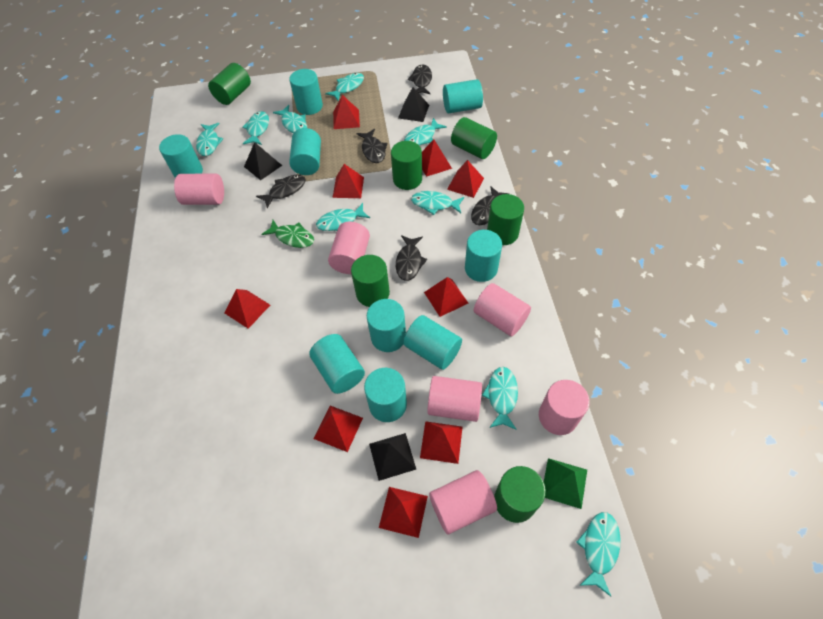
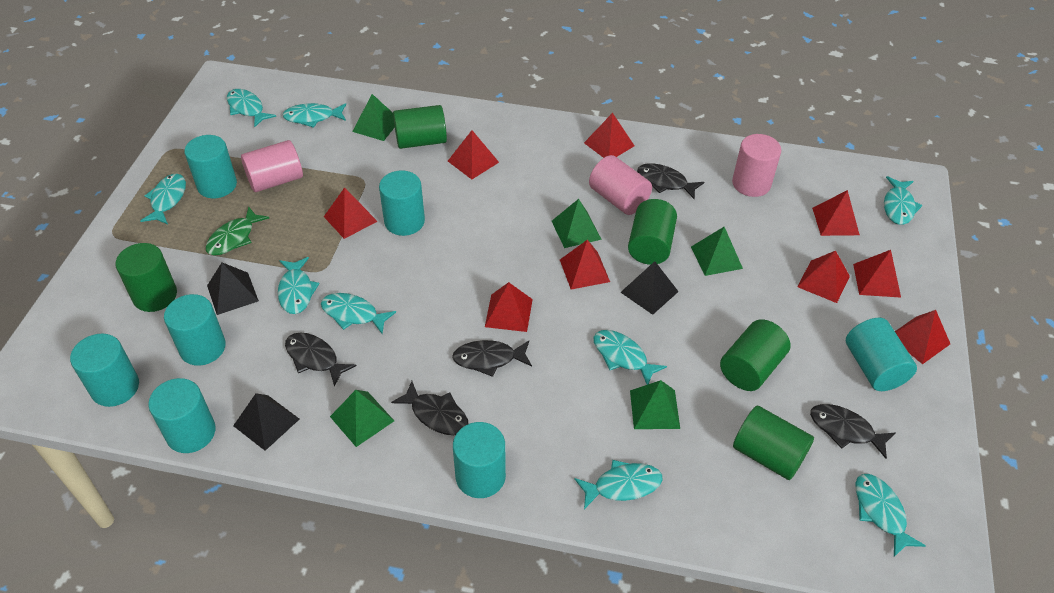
green cylinder: [208,63,251,105] [351,255,390,307] [391,141,422,190] [451,117,497,159] [487,194,524,245] [494,466,546,523] = 6 -> [115,243,177,312] [393,105,447,149] [628,199,677,265] [720,319,790,391] [733,406,814,480] = 5
green pyramid: [544,458,587,509] = 1 -> [330,390,394,447] [352,94,395,141] [552,199,602,248] [630,380,680,429] [691,227,743,276] = 5
pink cylinder: [174,173,224,205] [328,222,370,274] [427,376,482,422] [429,470,497,534] [474,283,531,336] [539,380,590,435] = 6 -> [241,140,303,192] [589,155,652,215] [732,134,781,197] = 3
turquoise cylinder: [159,134,203,178] [289,69,323,115] [289,128,321,175] [309,334,365,394] [364,368,407,422] [367,299,406,352] [404,315,462,370] [443,79,483,113] [465,230,502,282] = 9 -> [70,333,139,407] [148,378,216,453] [164,294,226,366] [184,135,237,198] [379,170,425,236] [453,422,506,498] [846,318,917,391] = 7

